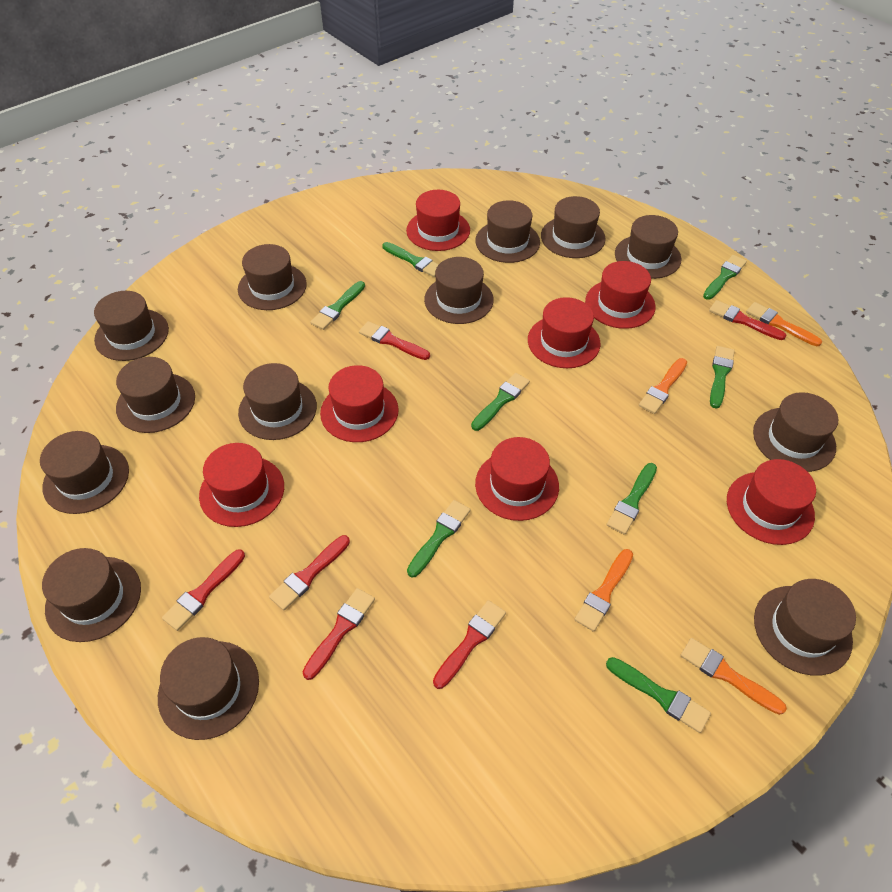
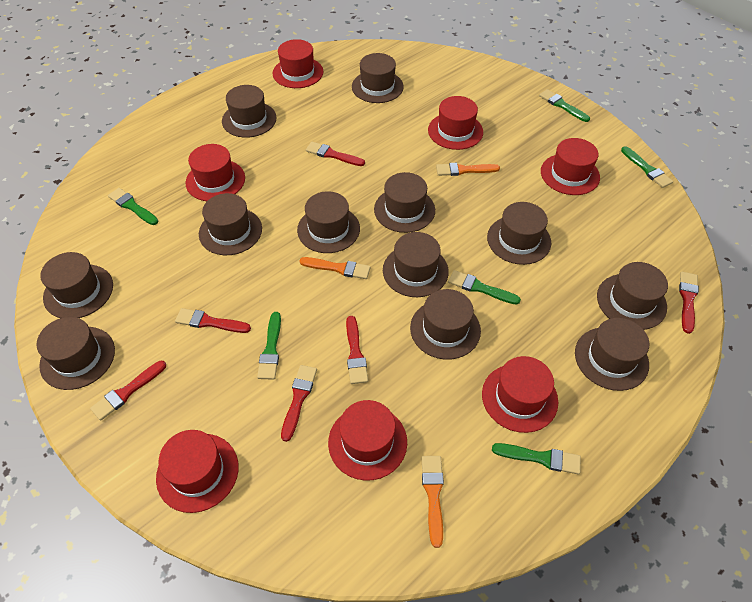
brown hat: [40,431,129,514] [42,548,141,642] [94,291,169,361] [116,357,195,433] [158,637,259,740] [238,244,307,310] [238,363,317,440] [424,257,494,324] [475,200,540,263] [541,196,606,258] [615,215,682,279] [753,392,838,472] [754,579,856,676] = 13 -> [36,317,115,390] [40,252,113,318] [199,193,262,255] [222,85,277,138] [297,191,360,253] [352,53,404,103] [374,172,435,233] [383,232,449,297] [410,289,481,360] [487,202,551,265] [575,318,649,391] [597,262,668,330] = 12
green brush: [310,281,365,330] [382,242,439,277] [407,500,471,578] [471,373,530,431] [606,657,711,733] [607,463,657,535] [703,255,747,300] [710,346,735,409] = 8 -> [108,188,158,225] [257,312,281,380] [448,270,521,305] [492,443,581,474] [539,89,590,122] [621,146,673,188] = 6
orange brush: [574,549,633,632] [639,358,687,414] [680,638,787,715] [746,302,822,346] = 4 -> [300,257,371,279] [422,456,444,548] [436,163,500,176] = 3

